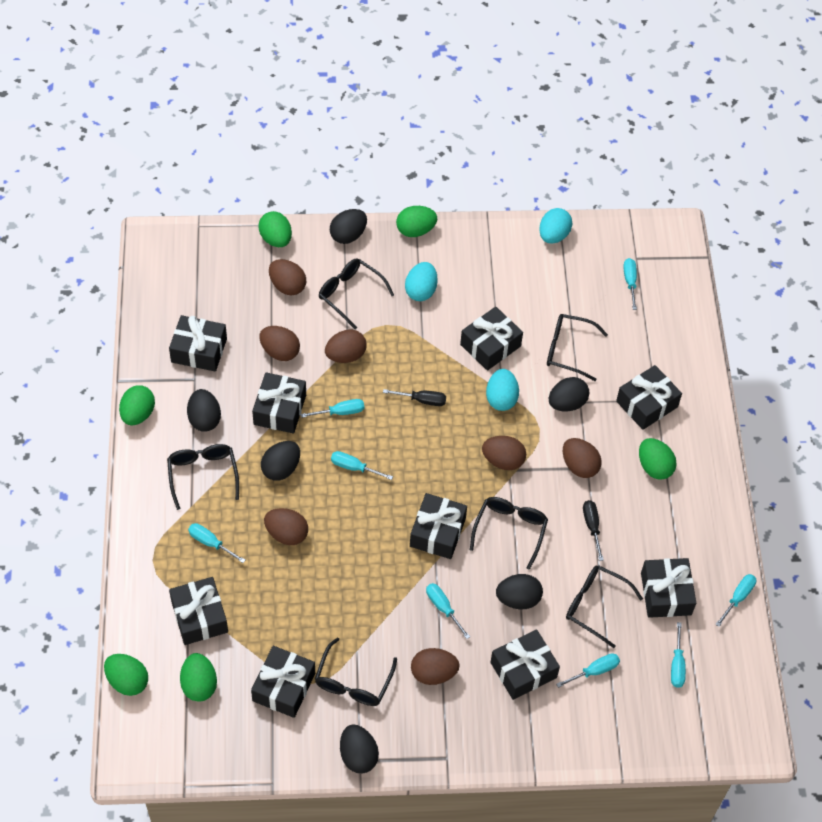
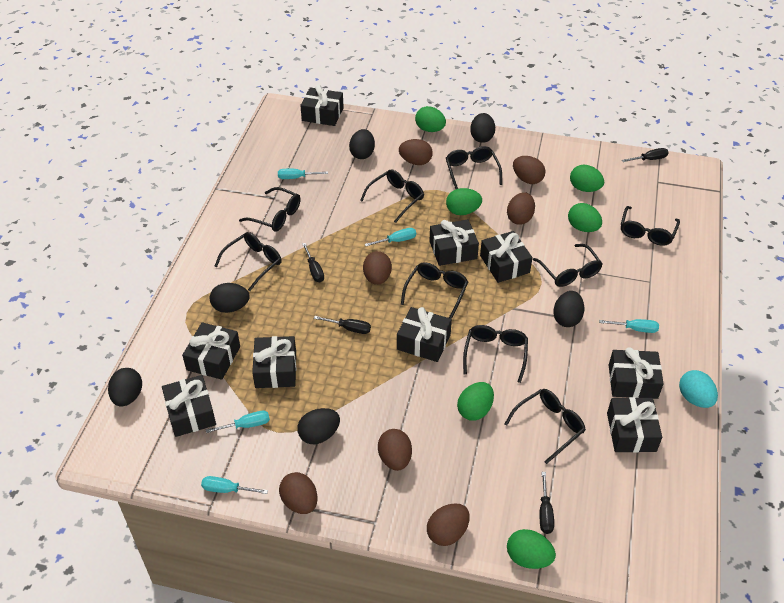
black glasses: [167,444,239,510] [315,637,397,706] [319,259,394,329] [470,497,548,570] [547,314,608,381] [566,565,643,648] = 6 -> [215,232,282,291] [239,187,301,232] [360,169,424,223] [401,262,468,319] [446,146,502,189] [463,325,528,383] [504,389,586,464] [533,244,603,287] [621,206,680,246] = 9
black screwdriver: [383,389,446,406] [583,500,604,561] = 2 -> [302,243,324,282] [314,316,371,334] [540,472,554,534] [622,148,669,162] = 4
turquoise egg: [405,262,438,301] [486,369,519,411] [539,208,572,244] = 3 -> [679,370,718,408] = 1
turquoise screwdriver: [188,523,245,563] [301,399,364,418] [331,451,393,480] [426,583,470,639] [556,653,620,688] [623,258,637,310] [671,622,686,688] [715,574,757,627] = 8 -> [201,476,268,494] [206,411,270,433] [278,169,328,179] [365,228,416,246] [599,319,659,333] = 5

